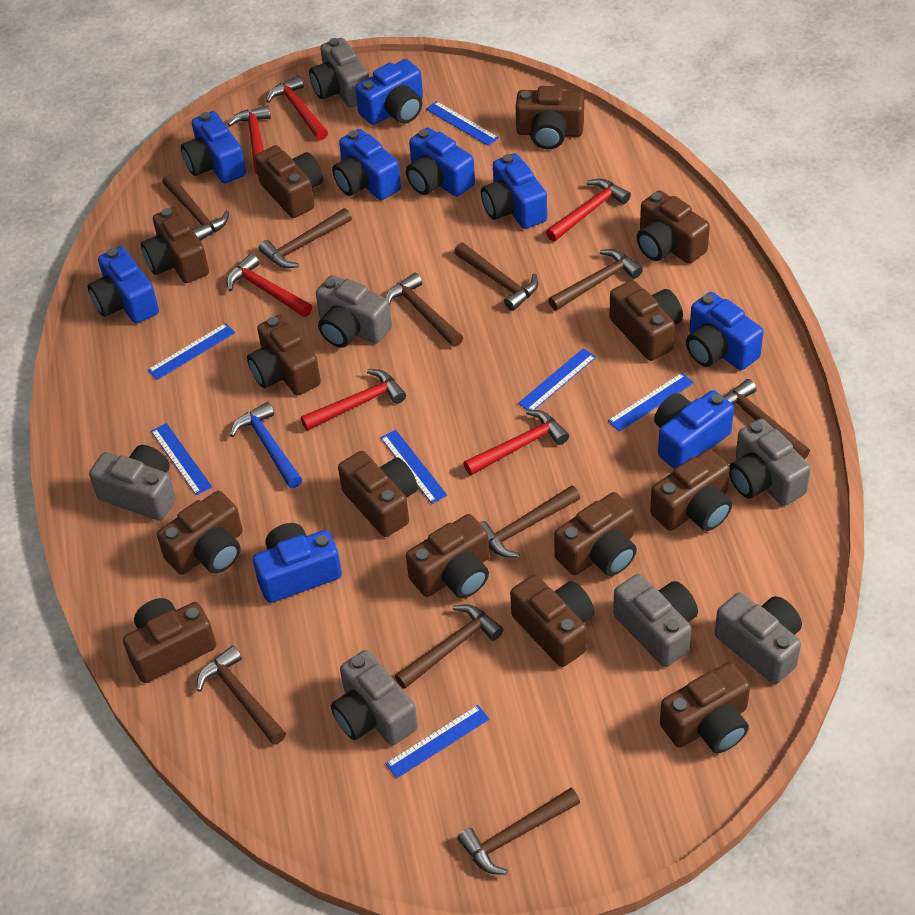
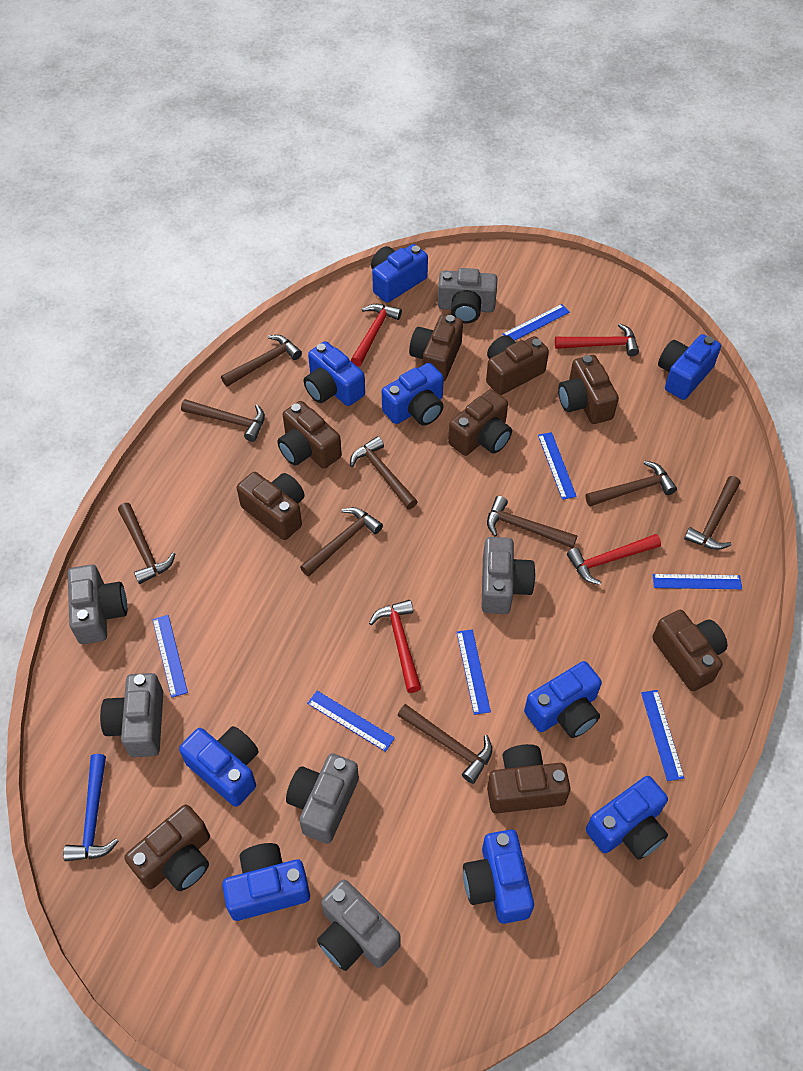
brown camera: [123,598,216,683] [141,207,209,283] [157,491,243,575] [247,314,321,395] [255,145,323,218] [338,451,418,537] [406,514,489,598] [510,575,595,667] [516,86,584,149] [554,492,637,576] [609,280,683,361] [637,190,710,264] [650,449,732,531] [660,662,750,753] = 14 -> [124,804,210,891] [237,472,305,540] [277,401,342,469] [409,314,463,381] [448,389,512,456] [486,335,549,395] [487,744,570,813] [558,355,619,424] [652,610,727,691] = 9
brown hammer: [162,174,229,241] [196,646,286,745] [259,208,352,268] [385,273,463,347] [395,604,504,689] [454,243,538,311] [457,788,580,875] [479,485,580,558] [548,249,643,311] [724,379,810,459] = 10 -> [118,503,175,584] [181,399,265,442] [221,335,302,387] [300,507,383,576] [350,436,418,509] [398,704,492,784] [487,496,577,548] [585,461,677,506] [684,476,740,550] = 9
grey camera: [89,445,176,521] [309,38,369,107] [316,275,392,348] [331,650,418,745] [613,574,698,667] [715,593,802,684] [729,419,811,506] = 7 -> [68,564,127,644] [100,673,163,757] [286,753,359,844] [317,879,400,971] [438,268,498,323] [481,537,535,614] = 6
red hammer: [227,254,312,317] [228,105,271,175] [266,75,328,140] [301,369,406,431] [463,410,569,475] [546,179,631,241] = 6 -> [351,304,402,366] [369,600,421,693] [555,323,639,356] [567,534,661,585] = 4

